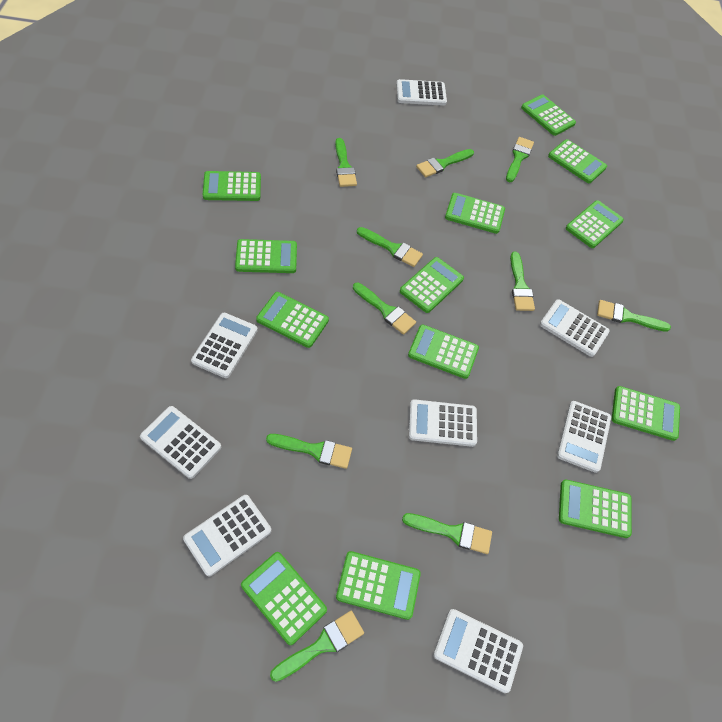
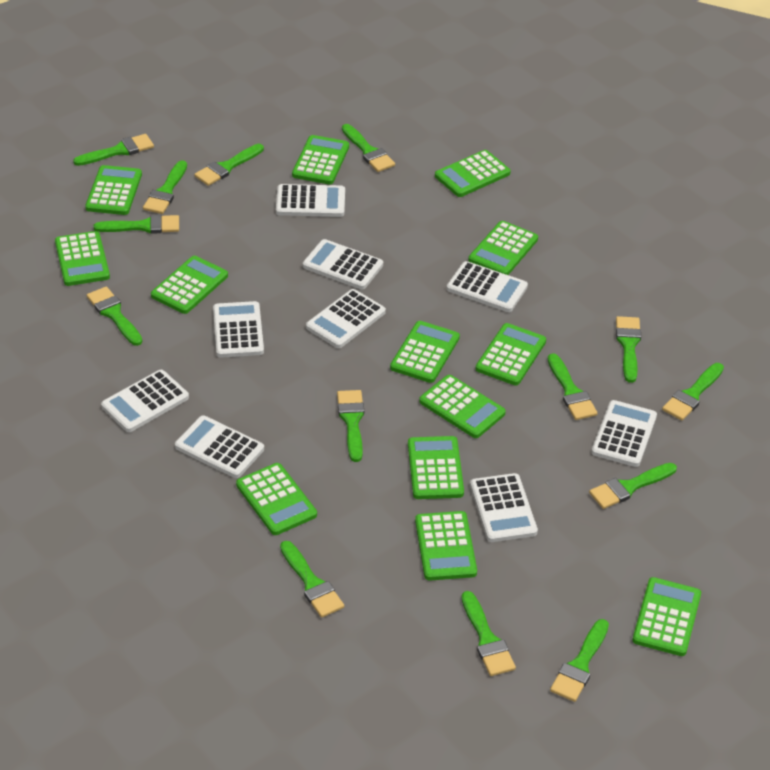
green brush: [266,434,352,469] [270,611,364,682] [335,138,357,187] [353,283,416,335] [357,227,423,267] [402,513,492,554] [416,149,474,177] [506,137,534,182] [510,252,535,311] [597,300,671,332] = 10 -> [73,134,154,166] [87,287,143,346] [94,214,179,234] [143,160,187,214] [194,144,264,186] [280,541,344,618] [337,390,364,462] [342,124,395,172] [462,591,516,676] [548,353,598,420] [550,619,609,702] [589,463,677,509] [616,316,641,383] [662,363,724,421] = 14
white calculator: [140,406,221,479] [183,495,271,577] [191,313,258,378] [396,79,447,106] [409,399,477,447] [433,609,523,693] [540,299,610,357] [557,401,611,473] = 8 -> [101,370,189,432] [175,416,264,478] [213,301,264,358] [276,184,345,217] [303,239,383,290] [306,289,386,348] [447,261,528,312] [470,473,538,542] [591,400,657,467] = 9

